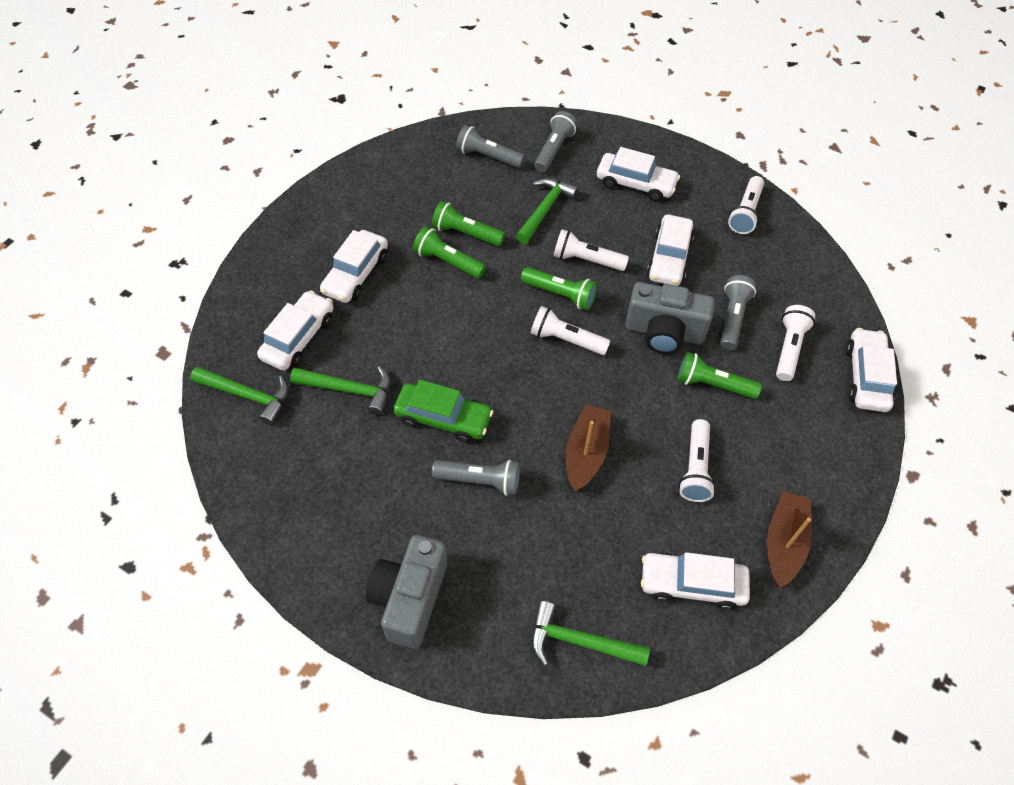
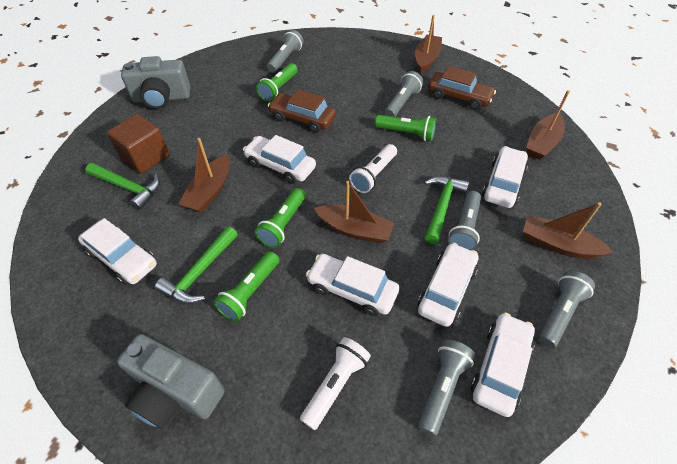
brown boat: [566,404,611,491] [767,491,811,588] = 2 -> [179,138,230,213] [314,181,395,243] [415,15,442,74] [523,202,613,259] [526,90,570,160] = 5
brown car: none = 0 -> [268,90,336,133] [428,66,496,110] = 2
brown cube: none = 0 -> [107,114,170,174] = 1
green car: [393,380,493,443] = 1 -> none = 0
green hammer: [190,367,289,425] [290,366,391,415] [516,178,579,244] [531,601,650,666] = 4 -> [85,163,160,210] [155,226,238,304] [424,176,469,244] = 3
grey flashlight: [432,460,520,496] [456,125,525,168] [534,111,578,173] [720,275,756,350] = 4 -> [267,30,304,73] [385,71,423,117] [418,340,475,436] [448,191,481,250] [538,271,595,348] = 5
white flashlight: [531,306,611,355] [553,229,629,271] [679,419,716,502] [728,176,764,234] [776,305,815,381] = 5 -> [300,337,371,430] [349,144,397,193] = 2

